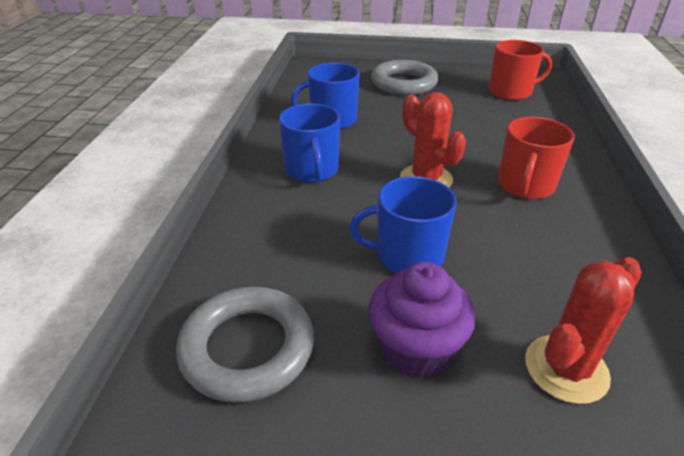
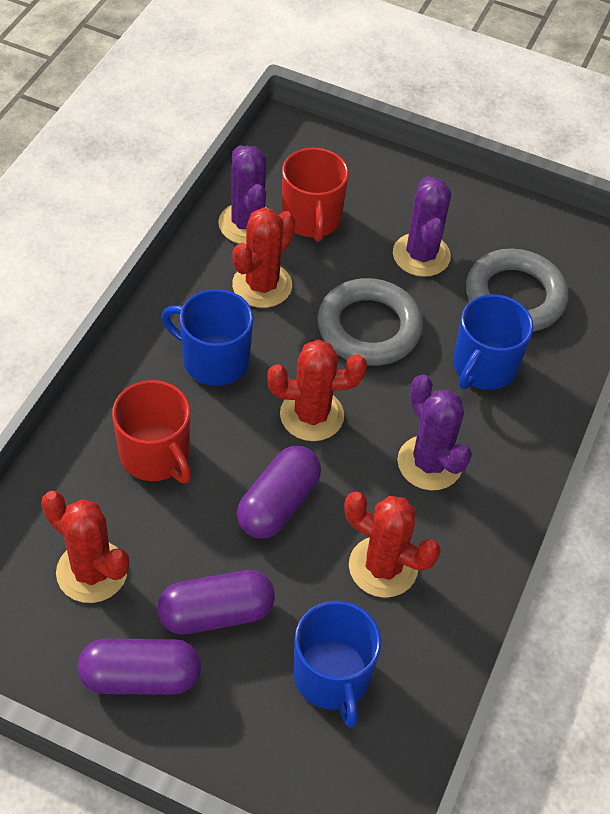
purple cactus: none = 0 -> [218,145,267,244] [393,176,451,277] [397,374,472,490] = 3
purple capsule: none = 0 -> [77,638,201,695] [157,570,275,634] [237,446,321,538] = 3
purple cupcake: [369,262,475,378] = 1 -> none = 0
red cactus: [400,92,466,187] [525,257,641,404] = 2 -> [41,491,129,603] [232,207,295,308] [267,340,367,441] [344,492,441,598] = 4

